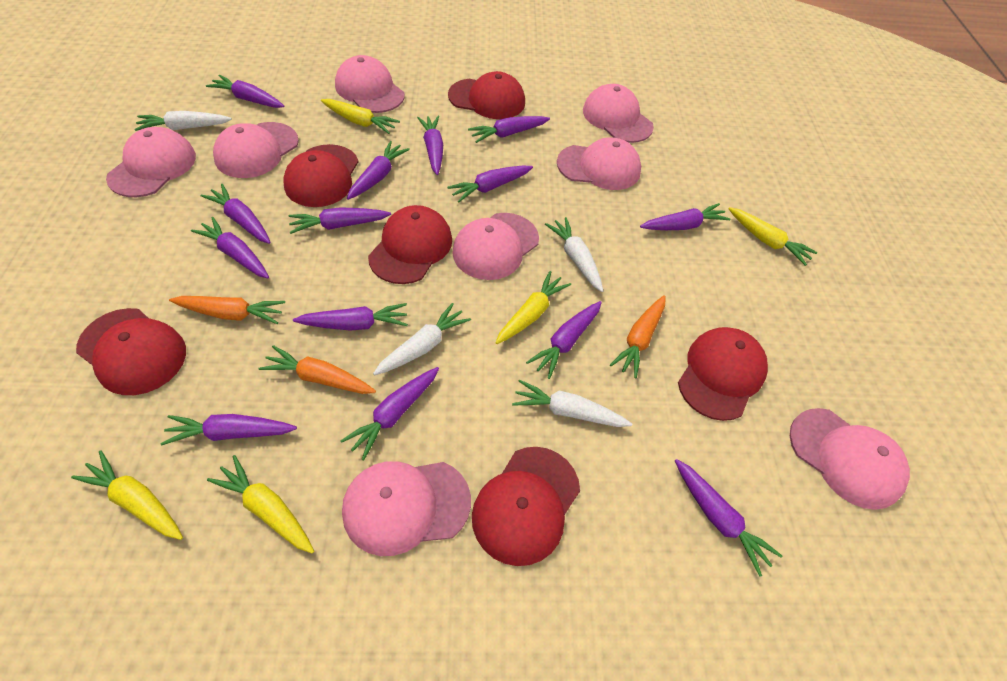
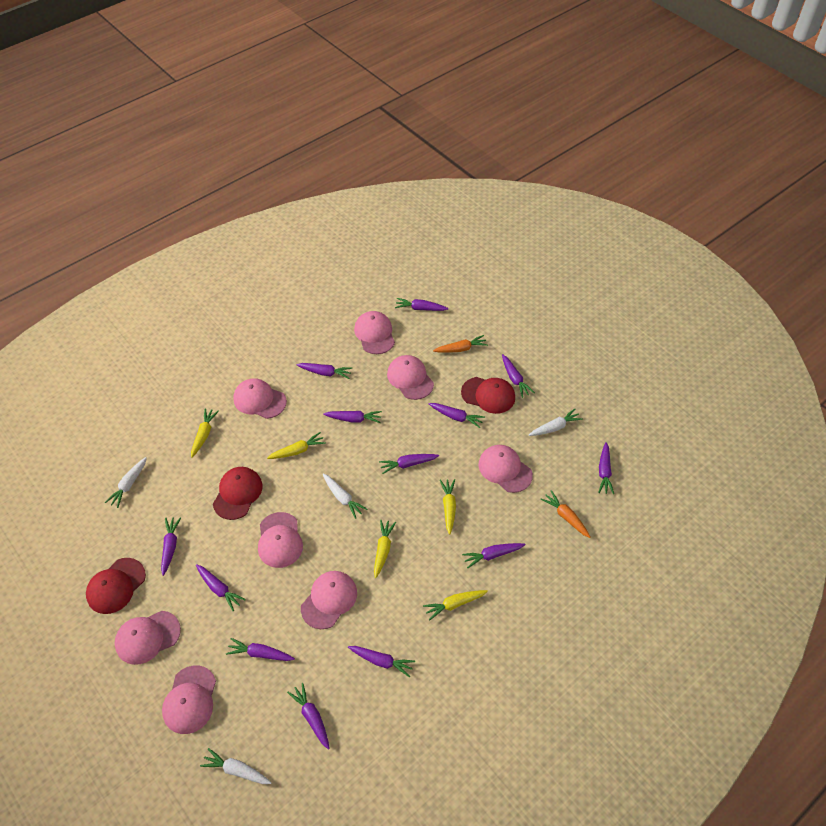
orange carrot: [169,296,285,324] [258,345,376,394] [610,295,665,378] = 3 -> [433,335,488,353] [540,490,591,538] = 2
purple carrot: [160,414,297,446] [191,217,269,278] [200,184,271,244] [206,75,284,108] [288,207,391,234] [293,303,408,331] [341,367,439,461] [347,141,410,200] [417,116,443,175] [447,166,533,202] [468,116,550,143] [526,301,602,379] [640,203,731,230] [675,459,782,576] = 14 -> [161,517,181,576] [196,564,246,611] [226,638,295,661] [287,683,330,750] [297,363,352,379] [323,411,382,423] [348,646,415,677] [379,454,439,474] [395,298,448,311] [429,403,485,428] [462,543,525,568] [502,354,535,398] [598,442,614,494] = 13
red cap: [76,308,186,395] [284,144,358,207] [368,205,452,284] [448,71,525,119] [472,447,580,566] [678,327,768,421] = 6 -> [86,558,146,614] [213,467,263,520] [461,377,515,414] = 3

